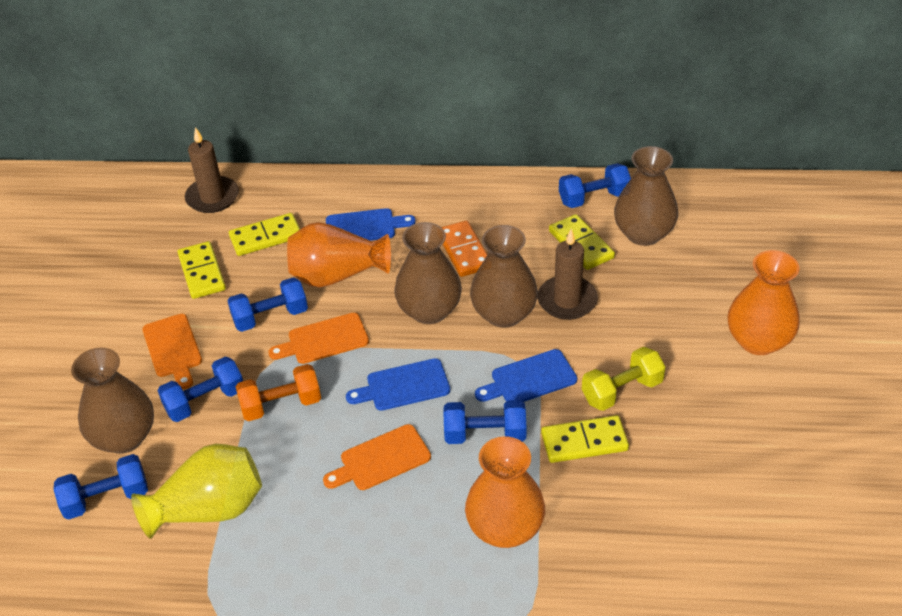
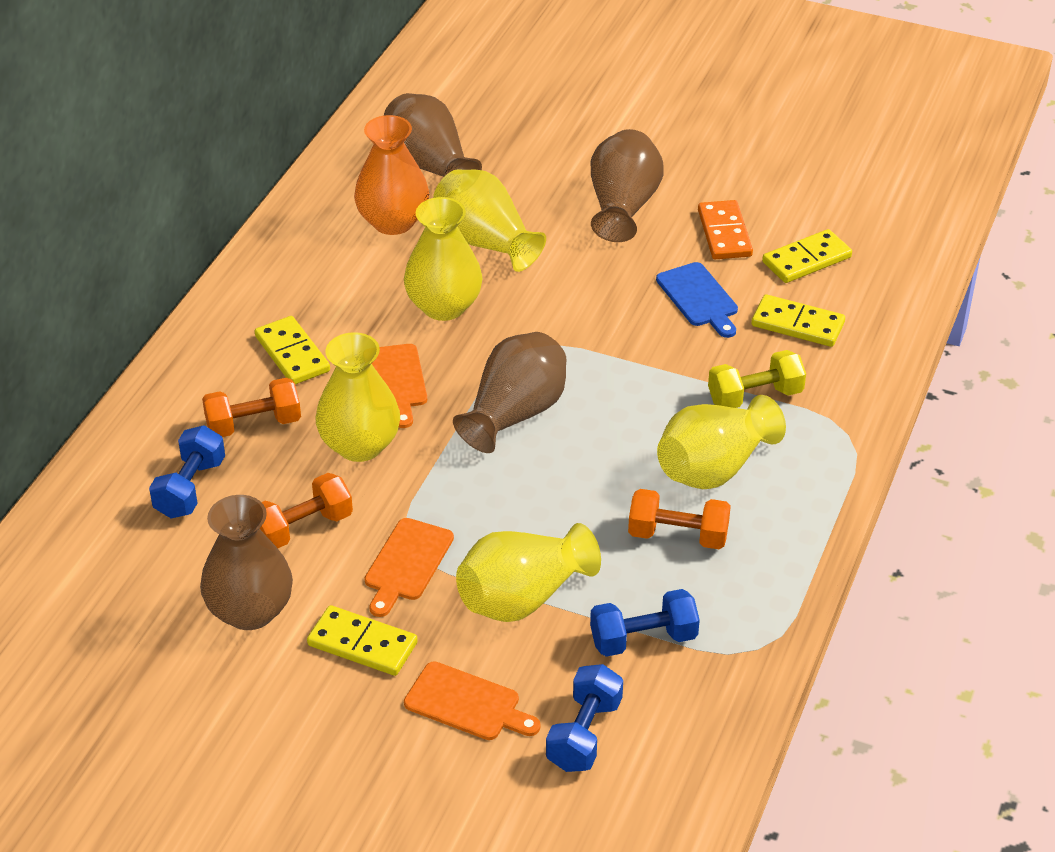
blue cutting board: [326,208,416,241] [346,358,450,411] [475,349,577,402] = 3 -> [656,262,738,338] = 1
blue dumbbell: [54,454,148,520] [157,357,243,422] [227,277,308,332] [443,400,527,444] [559,163,631,208] = 5 -> [149,425,225,518] [546,664,623,772] [590,589,700,657] = 3
brown candle: [185,127,239,213] [537,229,598,320] = 2 -> none = 0
orange dumbbell: [235,364,321,421] = 1 -> [202,378,301,437] [260,473,353,548] [628,489,731,549] = 3
orange vase: [287,222,391,287] [465,436,545,548] [728,250,800,355] = 3 -> [354,115,429,235] = 1
yellow vase: [131,444,262,539] = 1 -> [315,332,400,462] [404,197,483,321] [433,170,546,272] [456,523,601,622] [657,395,786,489] = 5

